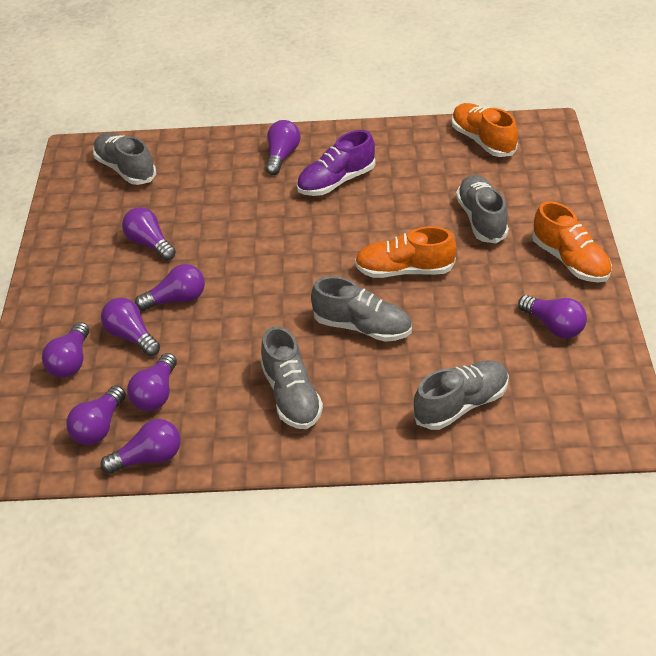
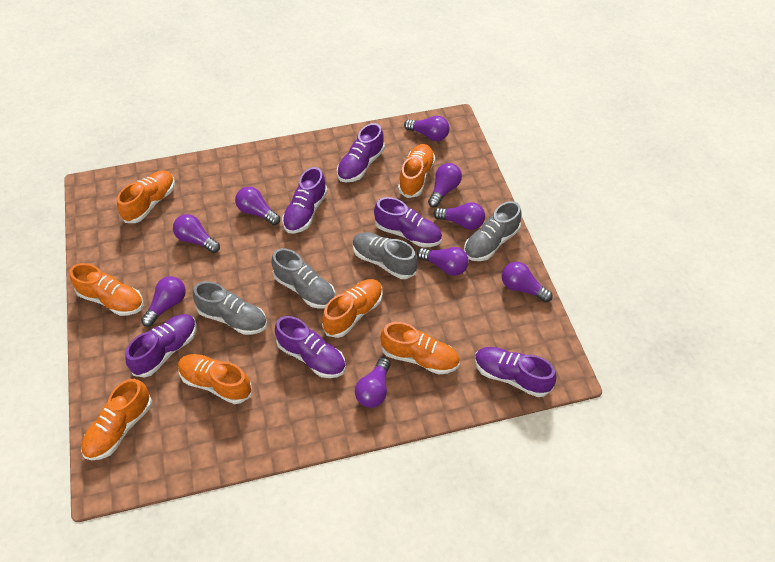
grey shoe: [93,133,156,185] [261,326,323,429] [311,276,412,342] [413,360,509,430] [456,175,509,243] = 5 -> [193,281,267,335] [271,248,335,309] [353,232,418,279] [464,201,522,261] = 4
orange shoe: [355,226,456,278] [452,103,518,157] [532,201,612,283] = 3 -> [70,263,144,316] [81,379,152,460] [117,170,175,223] [178,354,252,404] [322,279,383,338] [380,322,460,375] [398,144,435,198] = 7
purple shoe: [297,130,375,196] = 1 -> [125,314,197,378] [275,316,346,378] [282,167,328,233] [337,123,385,182] [374,197,442,247] [475,347,556,397] = 6

